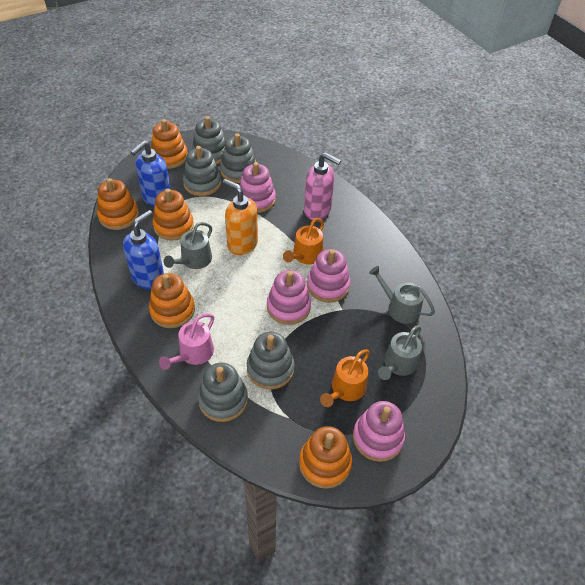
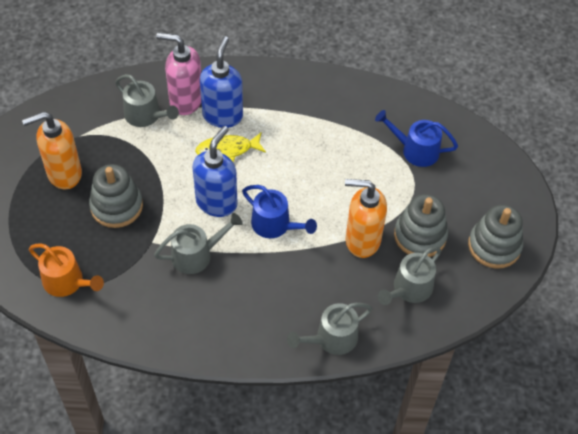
blue watering can: none = 0 -> [242,185,317,238] [375,110,458,167] = 2
grey stacking toy: [183,146,221,196] [192,116,226,165] [198,363,248,422] [220,133,256,183] [247,332,294,389] = 5 -> [89,164,143,228] [394,194,448,257] [468,205,523,269] = 3
grey watering can: [164,222,212,269] [369,266,435,324] [378,325,422,380] = 3 -> [115,74,179,127] [154,213,243,274] [287,303,373,355] [378,247,441,305] = 4
orange soap dispenser: [223,179,258,255] = 1 -> [22,112,82,189] [345,179,387,258] = 2
orange stacking toy: [97,178,139,230] [149,273,195,328] [151,119,188,169] [153,189,194,241] [299,426,352,489] = 5 -> none = 0
orange watering can: [283,218,324,264] [320,349,370,407] = 2 -> [29,243,104,297] = 1
pink stacking toy: [239,162,276,213] [267,270,311,325] [307,249,350,302] [353,401,405,462] = 4 -> none = 0
pink watering can: [159,313,214,370] = 1 -> none = 0
yellow fish: none = 0 -> [195,133,266,162] = 1

